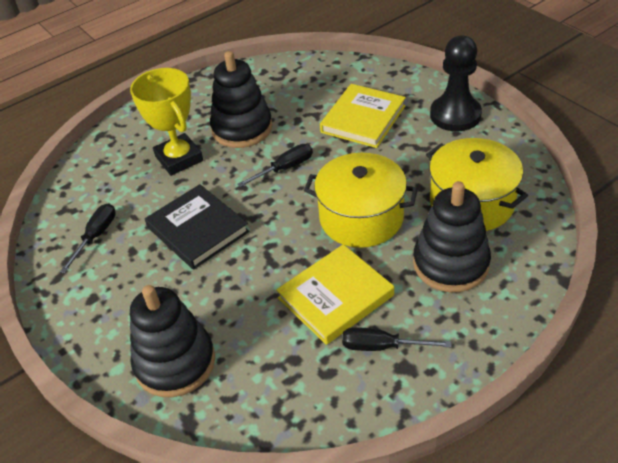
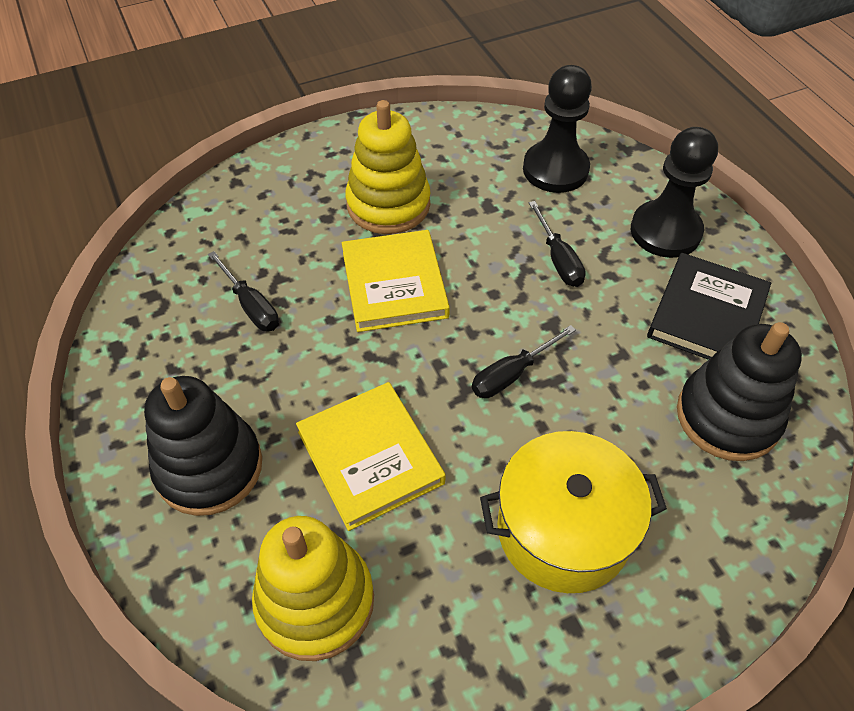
black pawn: [430,35,482,131] = 1 -> [523,65,592,193] [631,127,718,258] = 2
black stacking toy: [130,285,215,397] [210,51,272,148] [413,181,491,292] = 3 -> [144,376,262,516] [677,322,802,461] = 2
yellow pot: [304,153,418,248] [426,138,528,231] = 2 -> [480,431,667,593] = 1
yellow stacking toy: none = 0 -> [252,516,374,661] [345,100,430,234] = 2
yellow trophy: [130,68,203,176] = 1 -> none = 0

